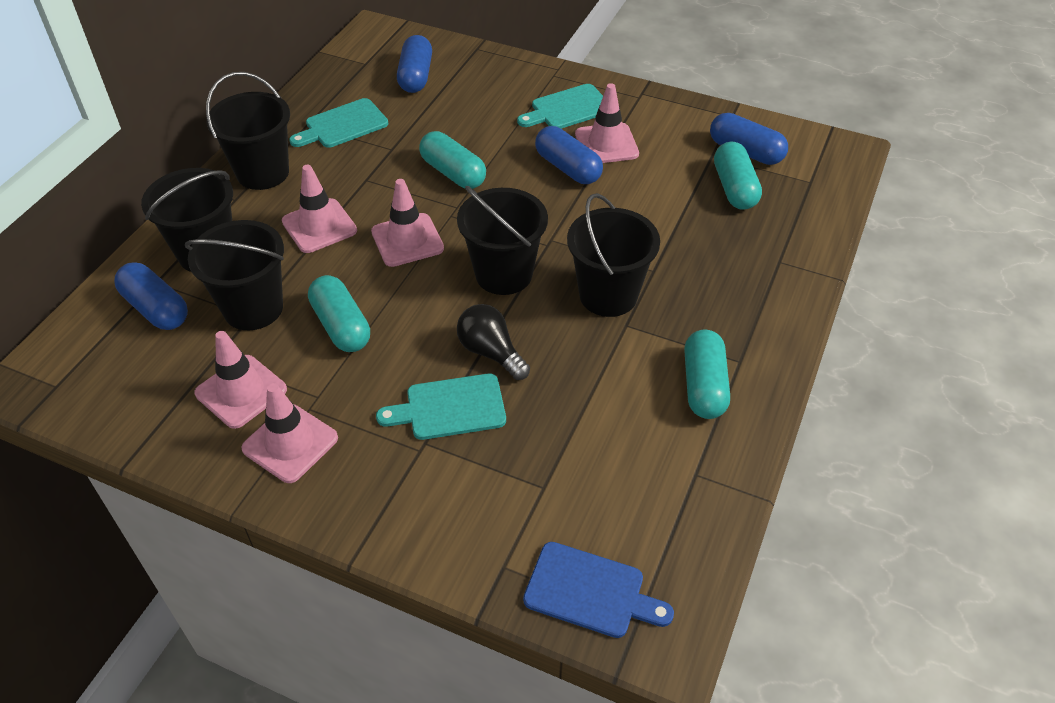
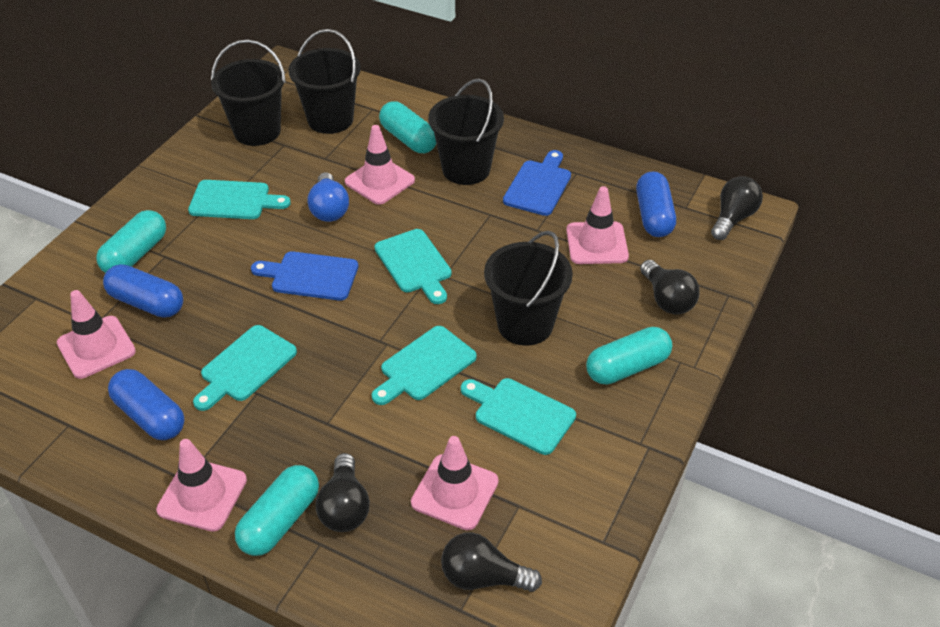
black bucket: [141,168,233,272] [185,220,284,330] [206,72,290,190] [457,186,548,295] [567,193,660,317] = 5 -> [211,39,286,146] [288,29,361,134] [428,79,504,185] [484,231,573,346] = 4
black light bulb: [457,304,530,380] = 1 -> [316,453,370,532] [441,532,542,592] [640,260,700,314] [711,176,763,240] = 4
blue capsule: [114,262,188,330] [397,35,432,93] [535,126,603,184] [710,113,788,165] = 4 -> [103,264,183,318] [108,369,185,440] [636,171,676,237] = 3
blue cutting board: [523,542,674,638] = 1 -> [251,251,358,301] [503,150,571,216] = 2
blue light bulb: none = 0 -> [307,172,349,222] = 1
turquoise cutting board: [289,98,388,148] [376,374,506,440] [517,84,603,129] = 3 -> [188,180,291,219] [193,325,297,411] [372,326,477,405] [374,229,452,304] [461,378,576,455] = 5

